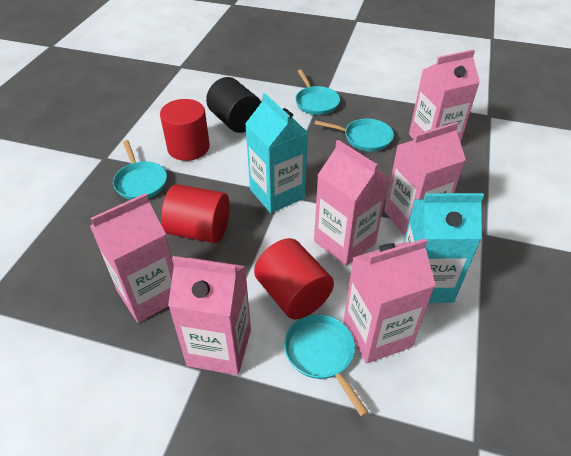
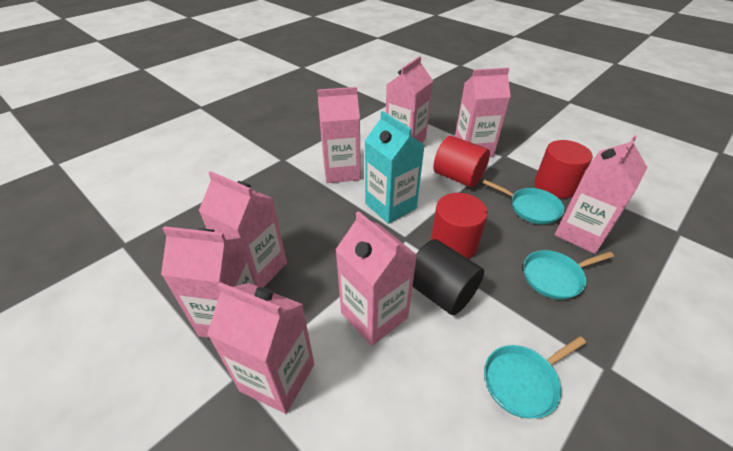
pink carton: [90,193,174,323] [168,256,251,375] [314,140,389,266] [344,238,436,364] [384,122,466,235] [409,49,480,143] = 6 -> [161,226,257,338] [199,171,287,288] [207,282,314,414] [317,87,361,183] [335,211,417,346] [386,56,433,143] [455,68,511,157] [555,135,648,254] = 8
turquoise carton: [245,93,308,213] [404,193,484,303] = 2 -> [365,111,425,224] = 1
turquoise pan: [113,140,167,200] [284,315,368,417] [295,69,340,115] [314,119,394,151] = 4 -> [483,180,564,224] [484,336,586,419] [523,250,614,300] = 3

